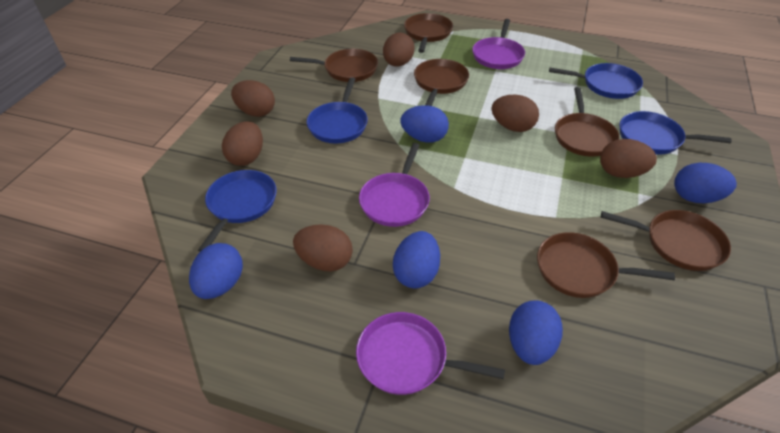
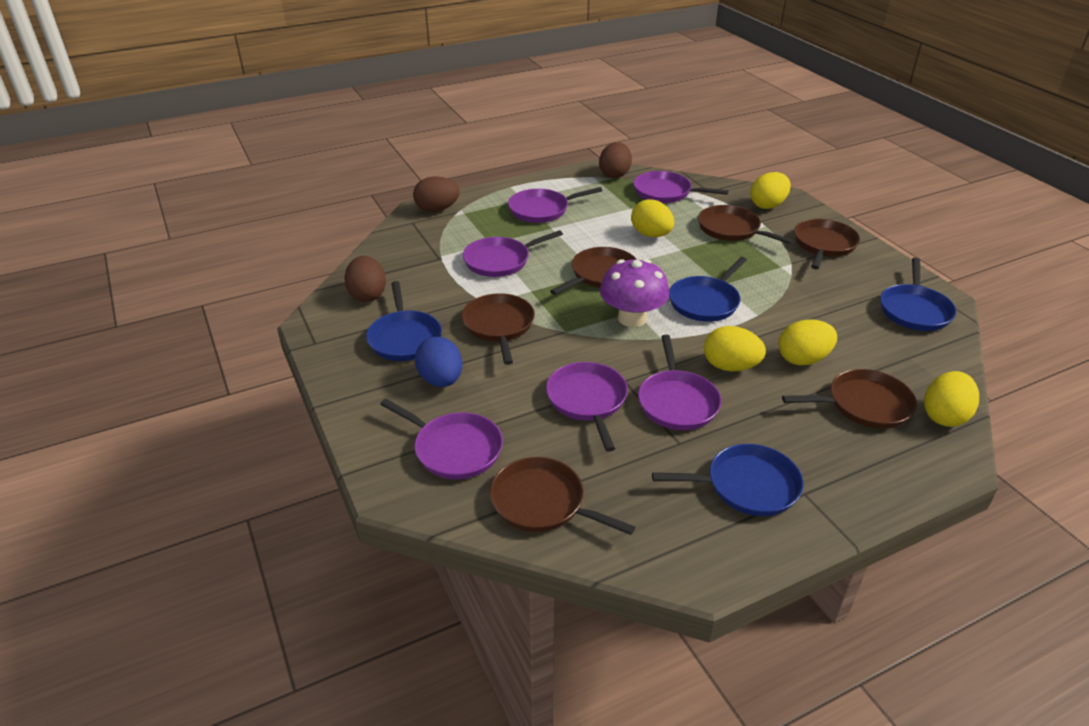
blue egg: [189,243,243,299] [393,231,440,288] [400,105,449,143] [509,300,563,365] [674,163,737,203] = 5 -> [415,337,463,387] = 1
brown egg: [222,121,263,166] [231,80,275,117] [293,224,353,272] [383,33,415,67] [492,95,539,132] [600,139,657,178] = 6 -> [344,256,386,302] [413,176,460,212] [599,142,632,178] = 3
purple mushroom: none = 0 -> [600,259,669,327] = 1
purple pan: [356,312,505,395] [359,143,430,227] [472,19,525,69] = 3 -> [380,399,503,479] [463,230,563,277] [508,187,602,223] [546,362,628,452] [633,171,729,203] [638,335,722,430] = 6
yellow egg: none = 0 -> [631,199,674,237] [704,326,766,371] [750,172,791,209] [779,319,837,365] [924,371,979,427] = 5

